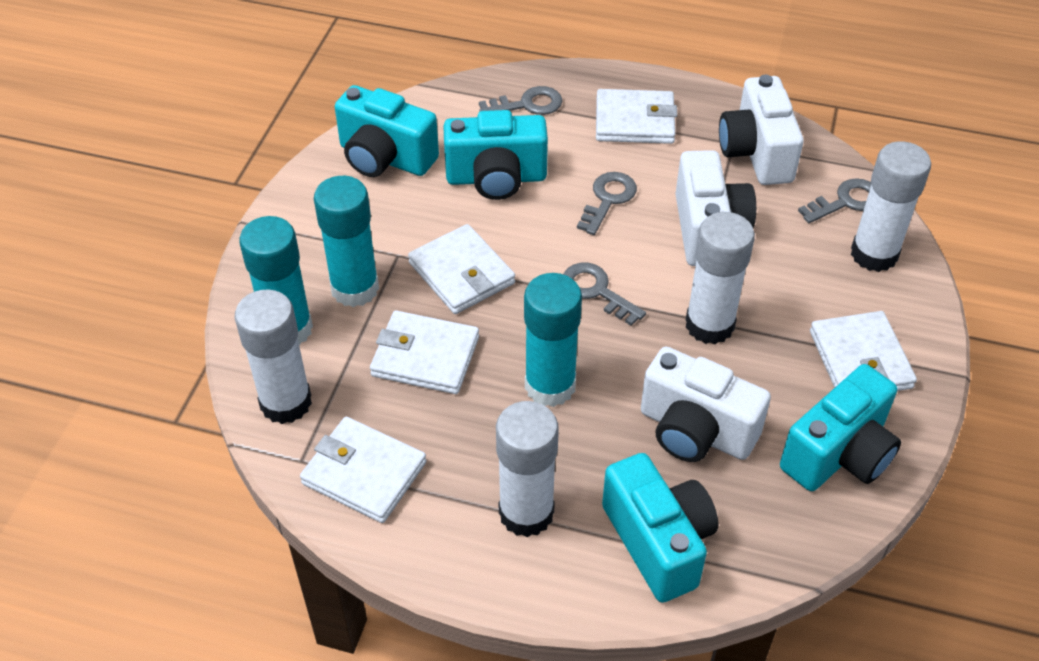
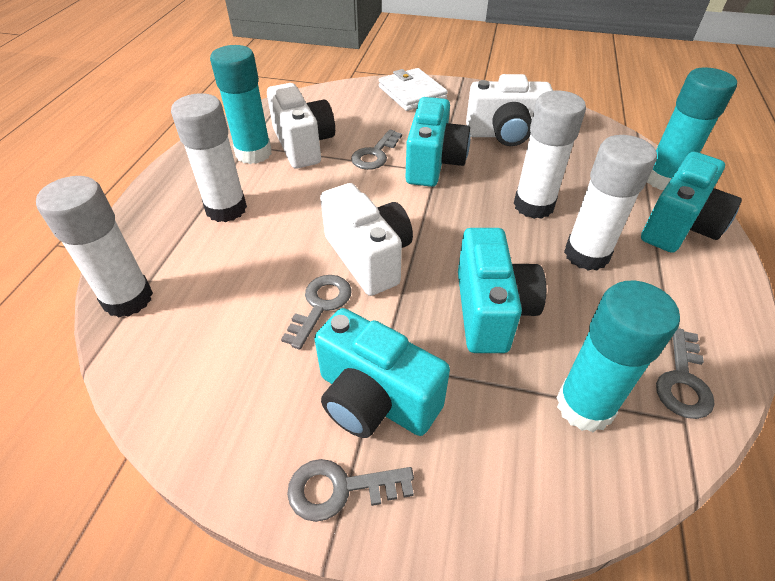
white wallet: [300,417,426,523] [370,310,479,394] [408,224,515,314] [596,89,677,144] [810,311,917,391] = 5 -> [379,68,448,111] = 1

